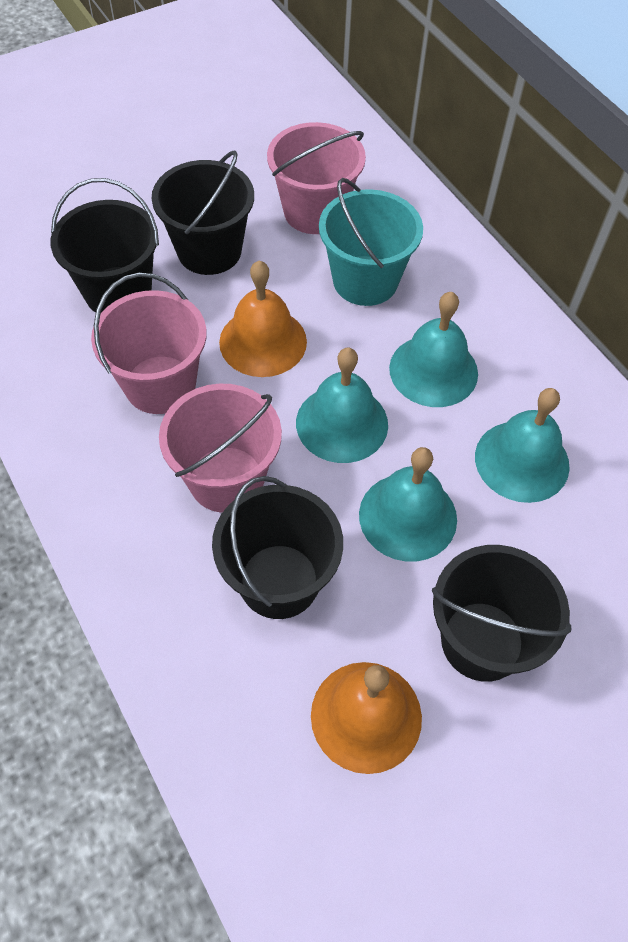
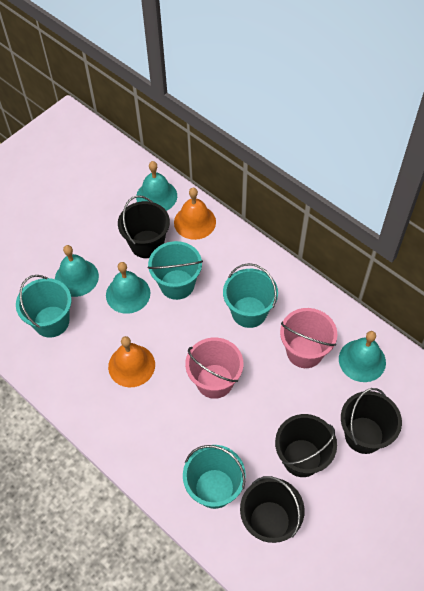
pink bucket: [91,273,207,414] [159,384,282,513] [267,122,366,234] = 3 -> [185,337,243,399] [280,308,337,368] = 2
turquoise bucket: [319,178,423,306] = 1 -> [16,275,72,338] [147,241,203,300] [183,445,246,509] [223,263,278,328] = 4

